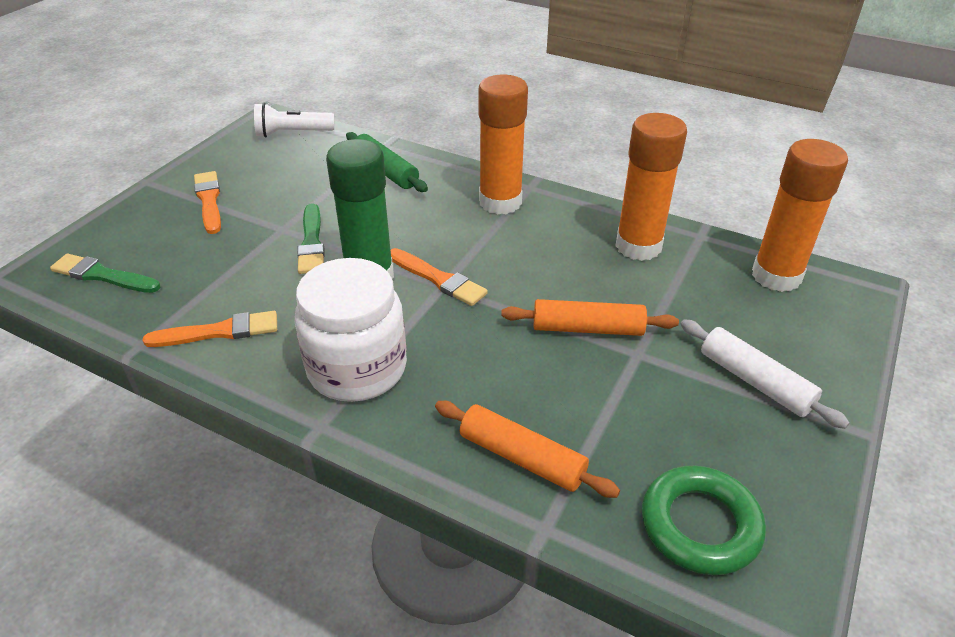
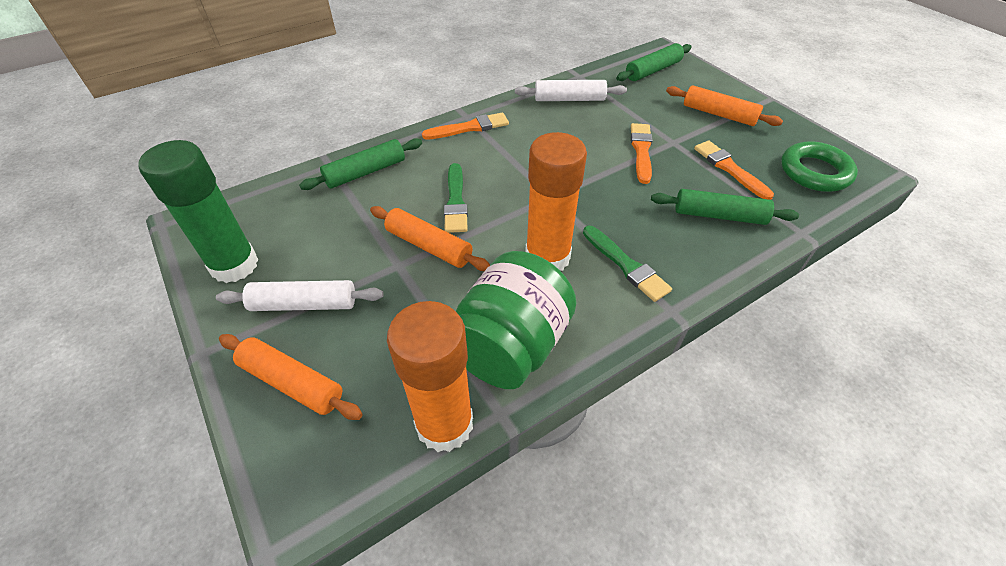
green jar: none = 0 -> [456,251,577,389] = 1
green rolling pin: [346,132,428,192] = 1 -> [299,138,422,190] [616,43,692,81] [651,189,799,225] = 3
orange glue stick: [479,75,528,215] [615,113,687,261] [752,139,848,292] = 3 -> [387,301,473,452] [525,132,587,271] = 2
orange rolling pin: [435,401,620,498] [501,299,679,336] = 2 -> [219,334,363,420] [370,206,490,271] [666,85,783,126] = 3
white flashlight: [254,103,334,137] = 1 -> none = 0
white jar: [294,258,407,402] = 1 -> none = 0
white rolling pin: [681,319,849,429] = 1 -> [216,280,384,311] [515,80,627,101] = 2

